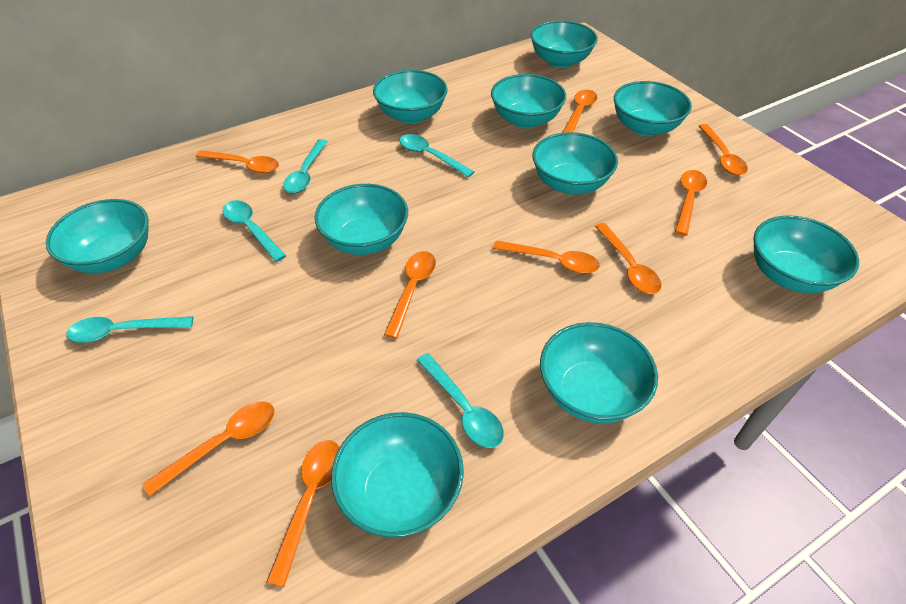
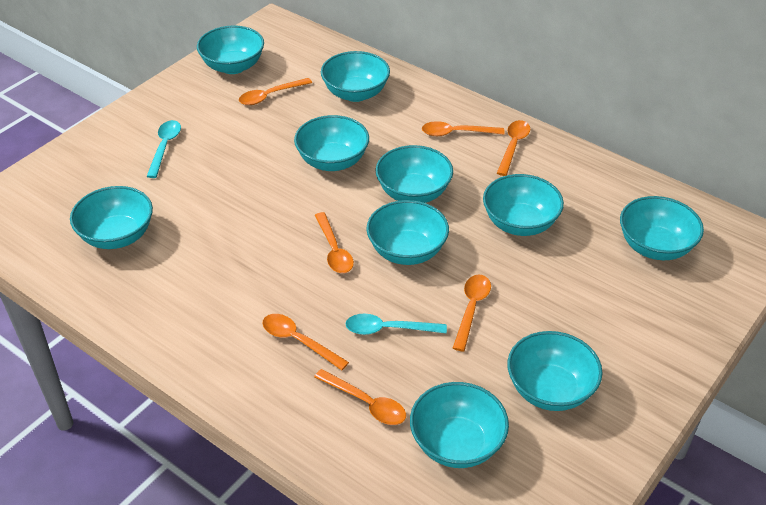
orange spoon: [143,401,275,496] [196,150,279,173] [267,440,340,587] [384,251,436,339] [493,240,600,274] [562,90,597,133] [595,223,661,294] [675,170,707,236] [699,124,748,175] = 9 -> [239,78,312,105] [262,314,349,370] [314,369,406,425] [315,212,354,273] [422,121,505,136] [453,275,491,352] [497,120,530,176] = 7
turquoise spoon: [66,316,193,343] [222,200,286,262] [283,139,328,193] [399,134,474,177] [417,353,504,448] = 5 -> [146,120,181,178] [345,314,447,335] = 2

